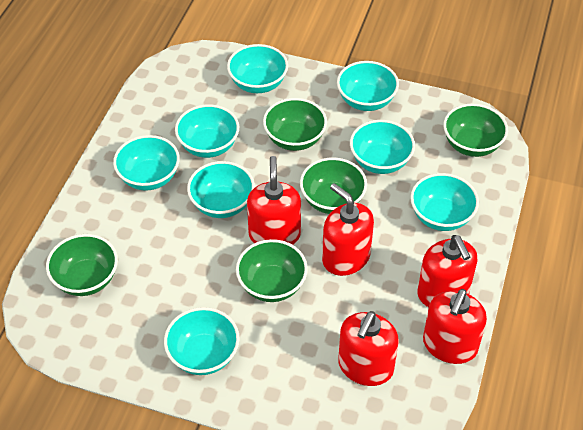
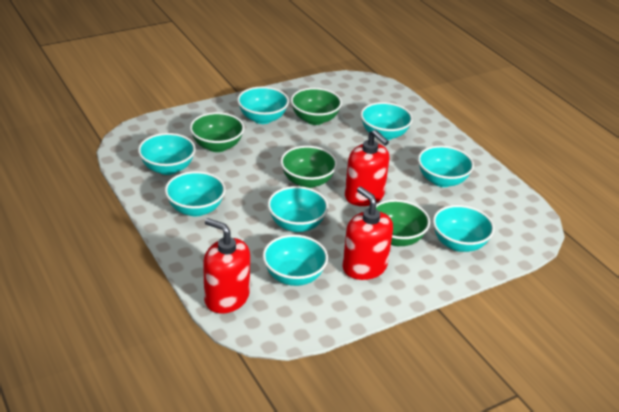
green bowl: [46,234,118,296] [236,239,308,302] [263,98,327,151] [300,157,367,214] [443,104,508,157] = 5 -> [190,112,244,152] [280,146,337,188] [291,88,342,125] [376,200,430,246] = 4
red soap dispenser: [247,156,301,245] [322,183,374,276] [338,311,399,386] [418,235,477,307] [423,289,487,364] = 5 -> [203,218,250,313] [342,187,393,280] [345,130,389,206] = 3

